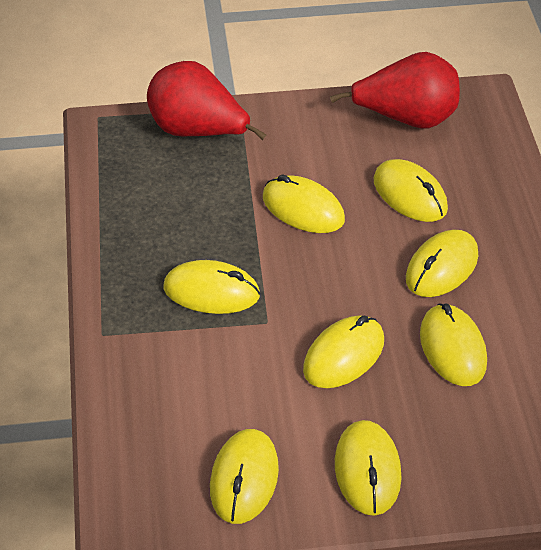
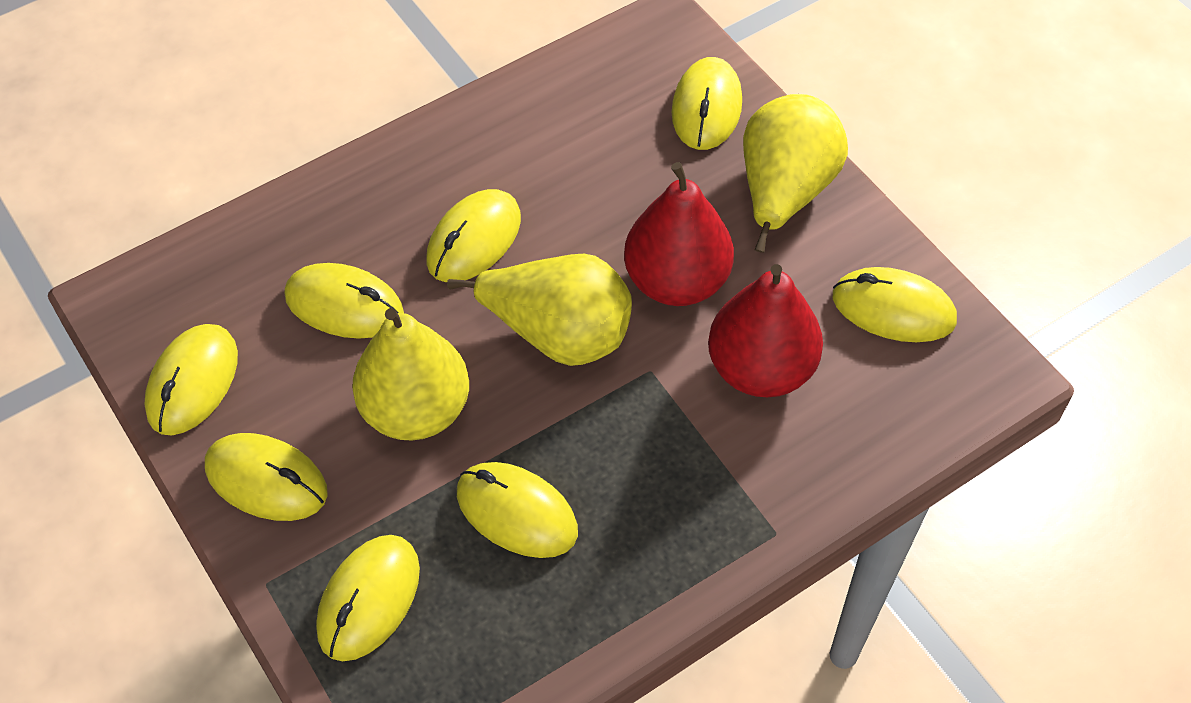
yellow pear: none = 0 -> [352,308,469,440] [447,254,632,366] [743,94,848,253] = 3

